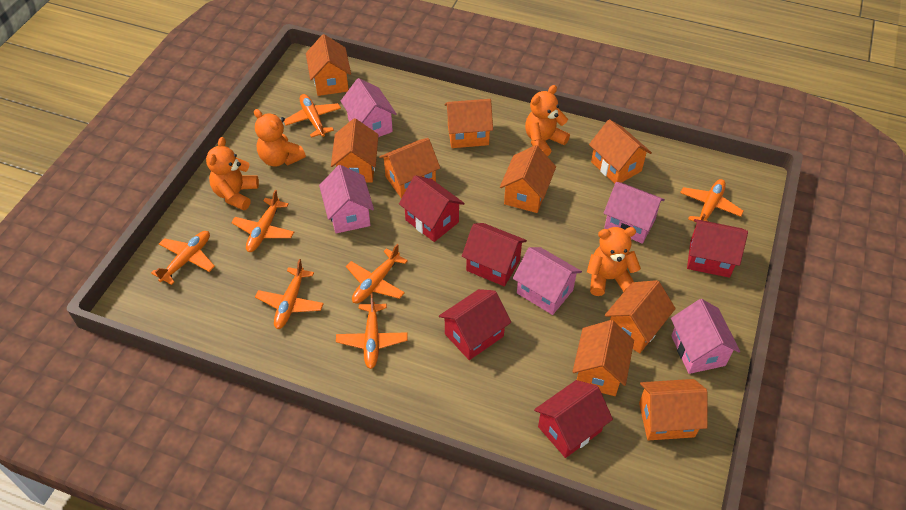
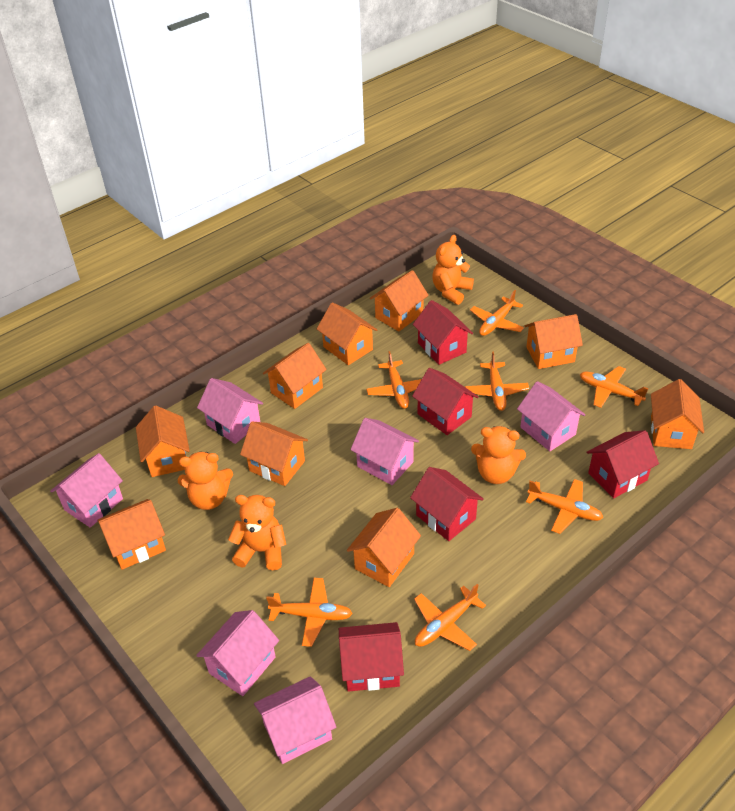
pink house: [319,165,374,233] [341,78,397,137] [513,247,582,315] [603,182,665,244] [671,299,740,374] = 5 -> [50,453,123,528] [196,610,279,696] [197,378,263,444] [254,676,336,764] [350,418,419,485] [517,381,585,451] = 6

